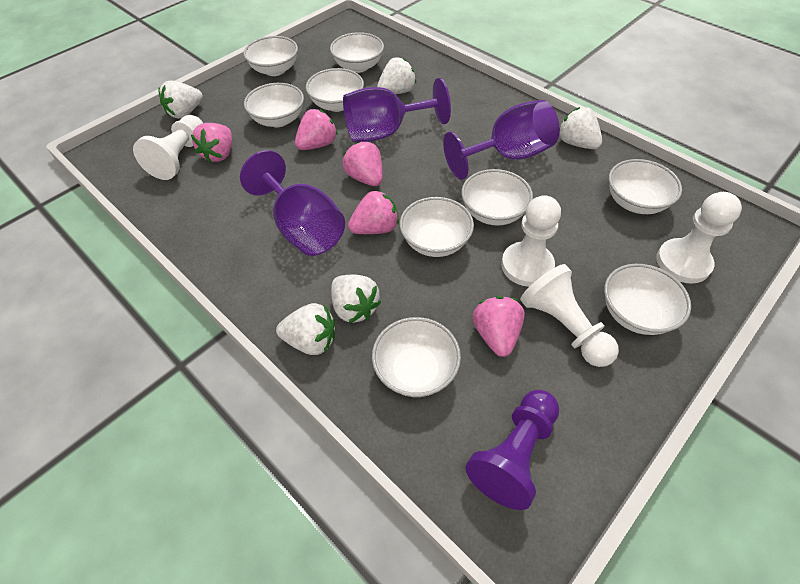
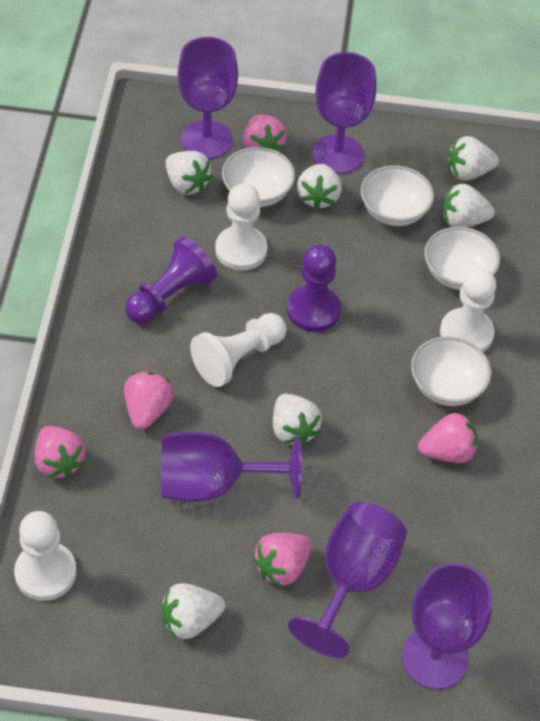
purple goblet: [240,150,345,256] [343,78,451,142] [443,100,560,180] = 3 -> [161,432,302,502] [178,37,238,159] [288,502,407,658] [312,52,376,174] [402,563,493,690] = 5
purple pawn: [465,390,559,510] = 1 -> [125,237,217,324] [287,244,341,332] = 2
white bowl: [243,36,298,76] [244,83,304,127] [306,68,364,112] [330,32,384,73] [372,317,461,397] [400,197,474,257] [461,169,533,226] [604,264,691,335] [609,159,682,214] = 9 -> [222,147,295,207] [361,165,434,226] [411,336,491,406] [425,226,500,290] = 4
white strawberry: [158,80,203,119] [276,303,335,355] [331,275,381,323] [377,57,416,94] [559,107,602,149] = 5 -> [162,583,225,639] [166,151,213,195] [273,394,322,446] [297,164,342,210] [442,184,495,227] [449,136,499,181] = 6

